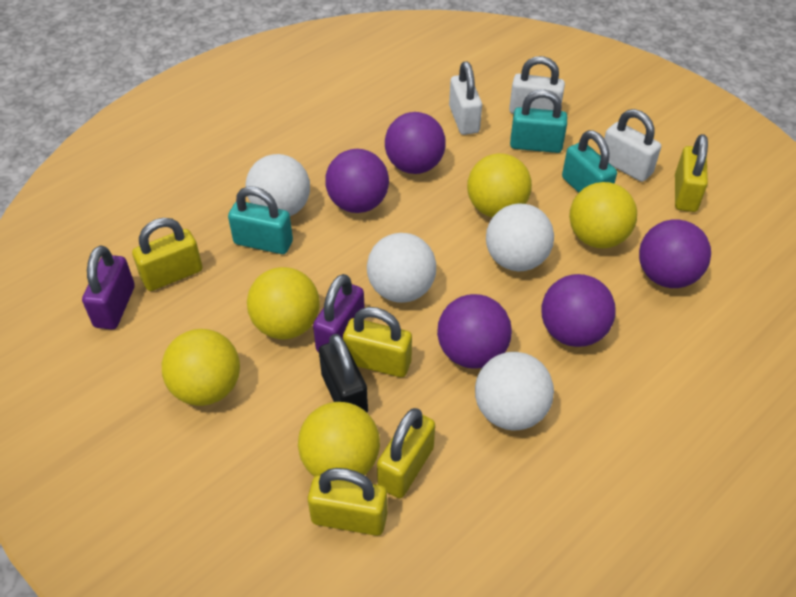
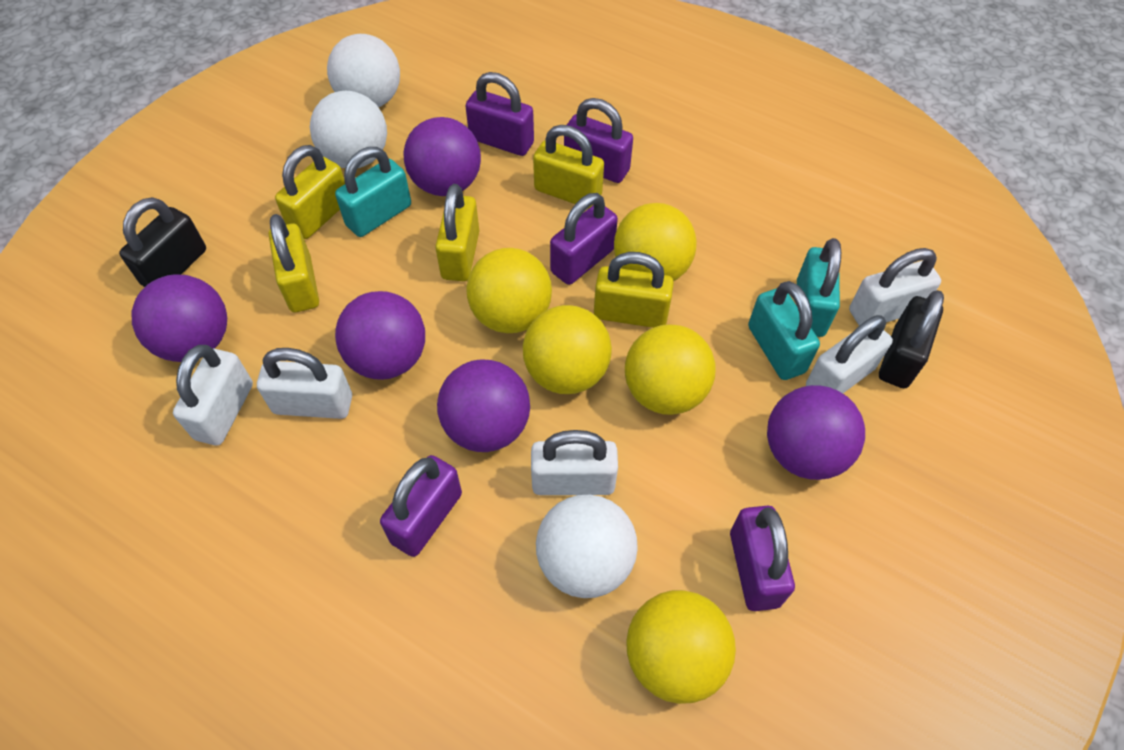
black padlock: [319,334,368,412] = 1 -> [119,197,206,287] [879,290,944,389] = 2
purple padlock: [82,245,135,330] [313,274,365,352] = 2 -> [380,455,462,557] [466,72,534,156] [550,193,618,285] [564,98,633,183] [730,506,795,611] = 5
white ball: [245,154,310,216] [367,233,436,303] [475,352,554,431] [486,204,554,271] = 4 -> [310,91,387,168] [327,34,400,107] [536,495,638,598] = 3
white padlock: [449,62,482,135] [509,56,565,114] [600,109,661,182] = 3 -> [173,345,253,446] [257,348,352,419] [531,430,618,495] [806,315,893,393] [849,248,941,326] = 5

